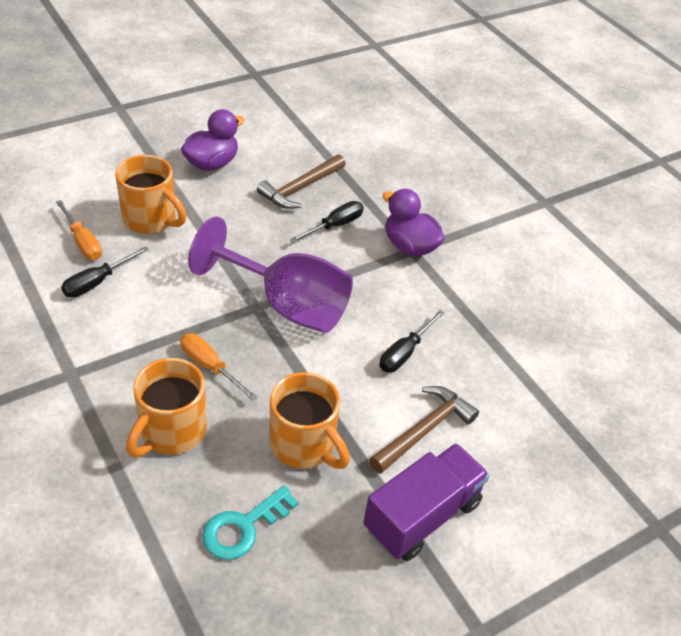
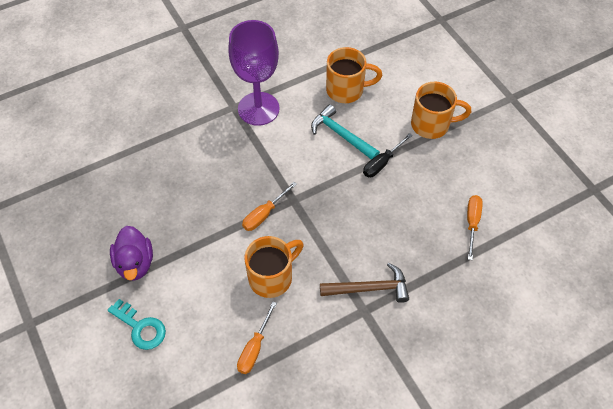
black screwdriver: [61,246,149,297] [290,201,364,243] [379,310,445,372] = 3 -> [363,133,413,177] = 1
brown hammer: [257,154,346,209] [369,386,479,474] = 2 -> [320,263,409,303] = 1
orange screwdriver: [56,200,102,260] [180,333,258,401] = 2 -> [237,302,277,374] [242,182,297,231] [467,195,483,260] = 3
purple duck: [181,109,245,171] [383,189,445,256] = 2 -> [110,226,153,280] = 1
purple truck: [363,443,490,561] = 1 -> none = 0
turquoise hammer: none = 0 -> [311,104,380,160] = 1

